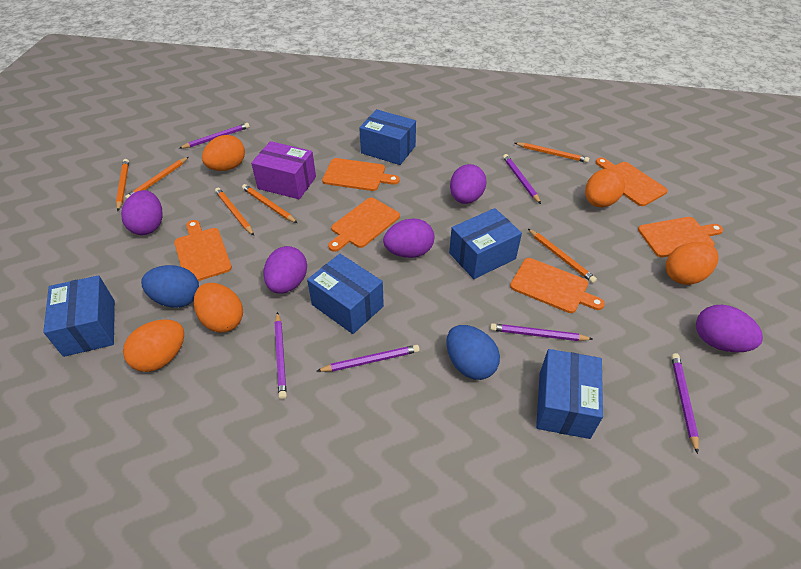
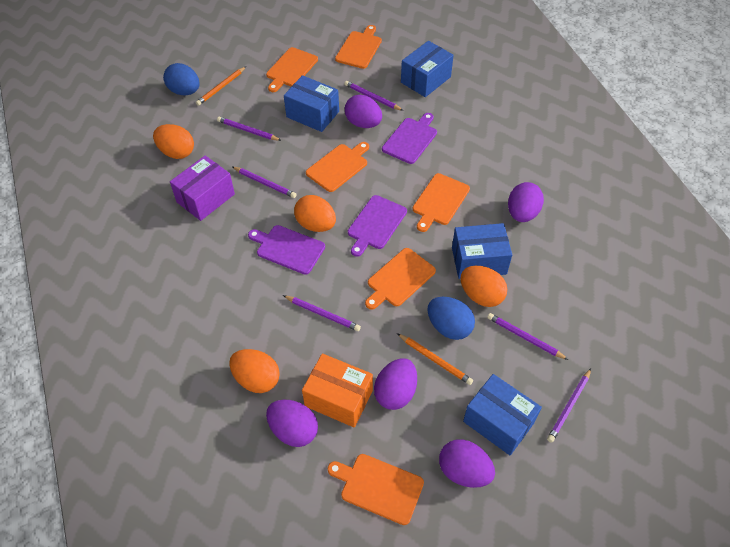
blue box: [43,275,115,357] [307,254,384,334] [359,109,416,165] [449,208,522,279] [536,349,603,439] = 5 -> [284,75,339,132] [401,41,454,97] [452,223,512,279] [463,374,542,455] = 4
orange box: none = 0 -> [302,353,373,428] = 1
orange egg: [123,319,184,372] [194,283,243,333] [202,135,245,171] [585,169,625,207] [666,242,719,285] = 5 -> [153,124,194,159] [229,349,280,393] [294,195,336,232] [461,266,507,307] = 4
orange pencil: [116,159,129,211] [125,157,189,199] [215,188,254,235] [242,184,297,223] [515,143,589,163] [528,229,597,283] = 6 -> [196,67,246,106] [397,333,473,385] = 2
purple cutting board: none = 0 -> [248,225,325,275] [348,195,407,257] [382,113,437,164] = 3

